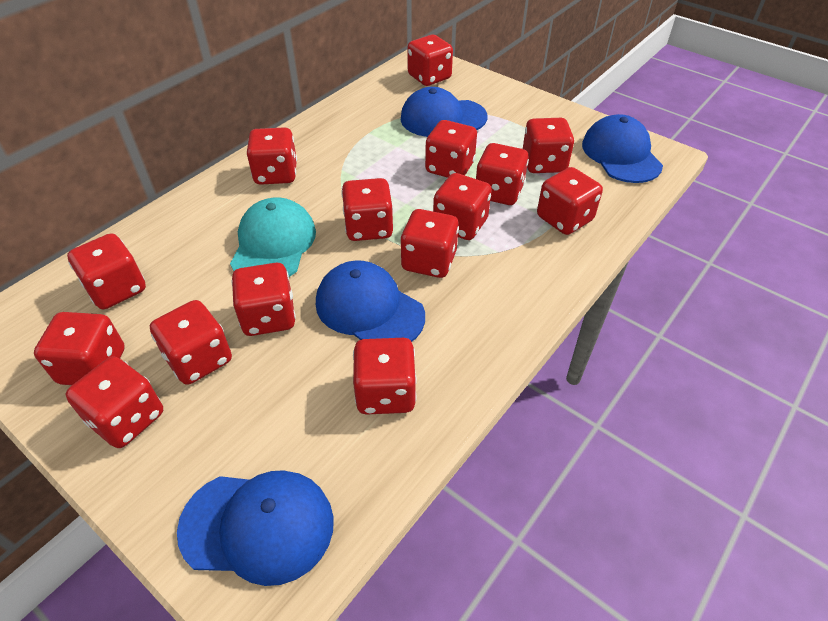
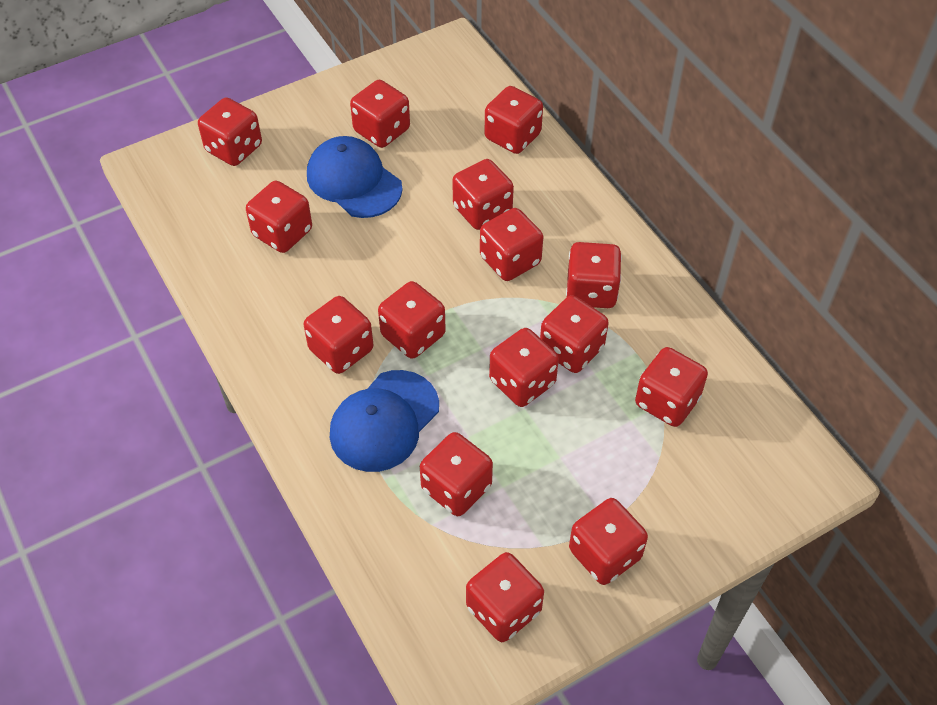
blue cap: [177,470,334,586] [316,260,425,342] [401,87,487,137] [582,114,663,183] = 4 -> [307,136,402,218] [330,370,439,472] = 2
turquoise cap: [230,197,316,277] = 1 -> none = 0

